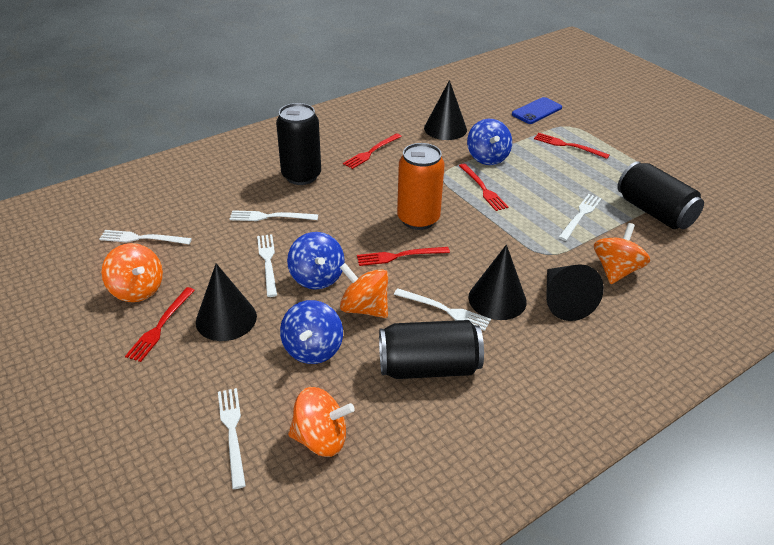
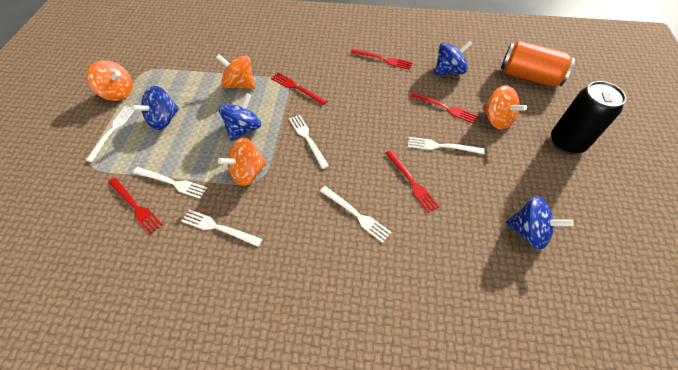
black can: [276,103,321,185] [379,320,484,379] [617,161,704,229] = 3 -> [551,81,626,154] = 1
black cone: [196,264,257,341] [424,80,467,140] [468,245,527,320] [546,264,604,321] = 4 -> none = 0
blue phone: [512,97,562,124] = 1 -> none = 0
blue spinning top: [280,300,343,364] [287,232,345,290] [467,119,512,165] = 3 -> [132,86,179,130] [219,93,261,141] [435,40,473,76] [506,196,574,250] = 4

